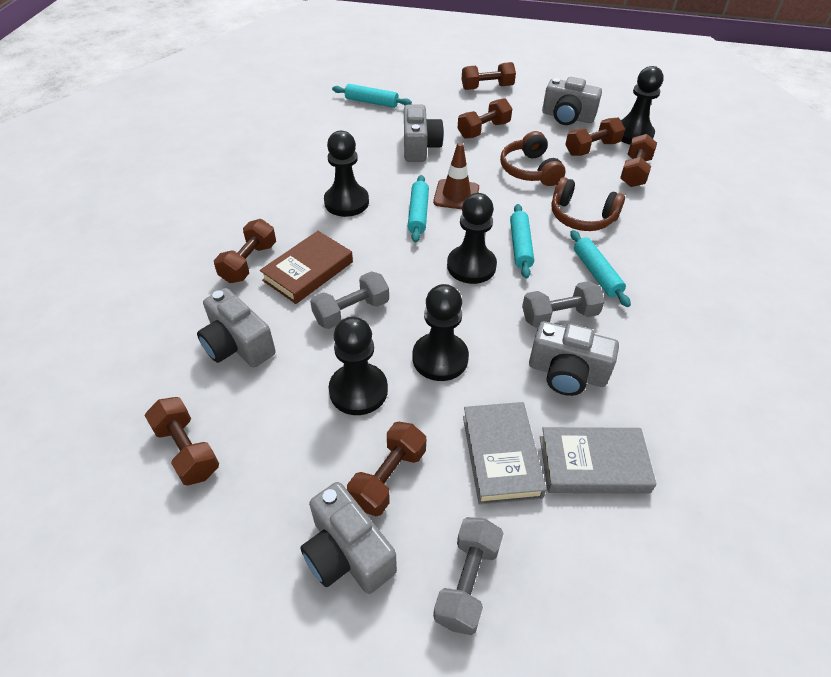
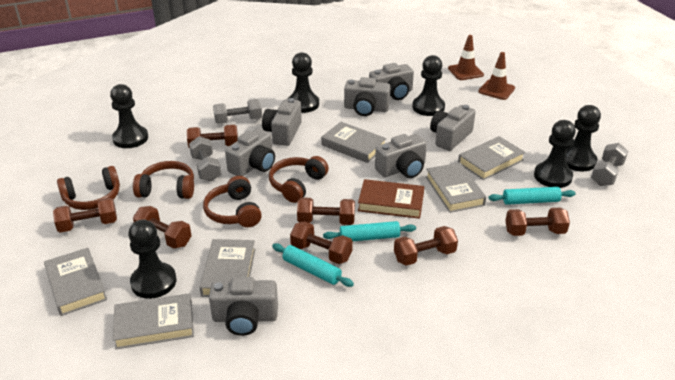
black pawn: [324,131,369,217] [329,317,388,415] [412,284,469,381] [447,193,497,284] [621,66,664,144] = 5 -> [110,84,148,148] [128,219,176,299] [288,52,319,113] [412,55,445,116] [534,120,576,188] [566,105,601,171] = 6
brown headphones: [500,131,566,186] [551,177,625,231] = 2 -> [57,166,120,210] [133,161,194,199] [203,176,262,227] [269,156,329,203] = 4
brown traffic cone: [433,142,479,209] = 1 -> [448,35,484,80] [478,52,515,100] = 2
grey book: [463,402,546,505] [540,427,656,494] = 2 -> [44,248,107,316] [113,293,194,349] [199,239,255,297] [321,122,387,163] [426,163,486,213] [458,136,525,180] = 6
grey camera: [197,288,276,367] [300,482,397,594] [404,105,444,162] [529,321,619,396] [542,77,602,125] = 5 -> [209,277,278,336] [225,128,275,176] [262,98,302,146] [344,77,391,116] [369,63,414,100] [375,134,427,178] [430,105,476,151] = 7
turquoise rolling pin: [332,84,412,108] [407,175,429,242] [510,204,534,278] [570,230,631,307] = 4 -> [272,244,354,287] [323,221,416,241] [488,187,576,205] = 3

